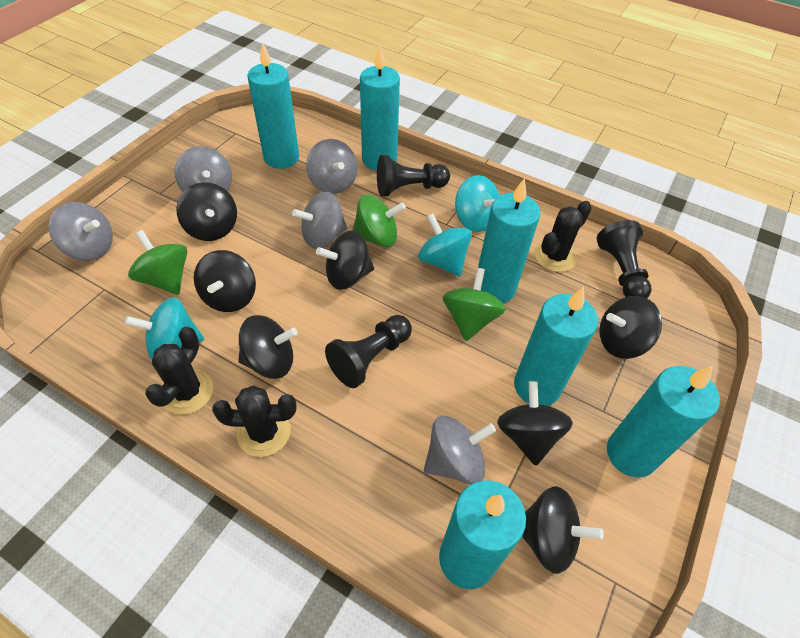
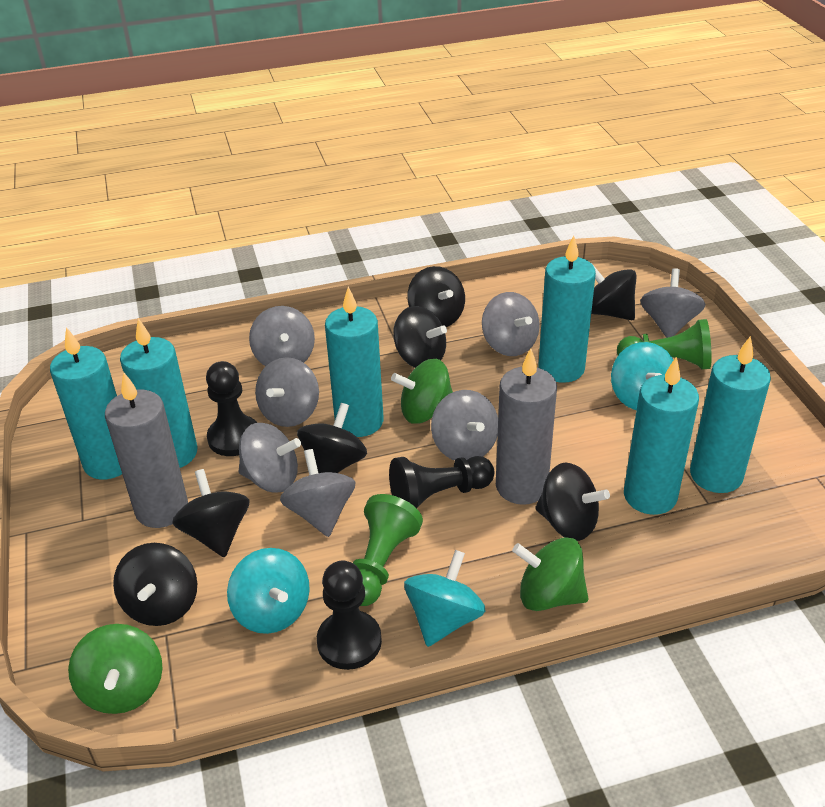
black cactus: [145,327,213,414] [212,385,296,457] [535,201,592,272] = 3 -> none = 0
green pawn: none = 0 -> [353,494,423,606] [617,319,712,369] = 2
grey candle: none = 0 -> [105,373,188,528] [496,348,557,505] = 2
grey spinning top: [49,202,113,261] [175,146,232,192] [292,192,348,249] [306,139,357,194] [424,416,496,485] = 5 -> [238,423,301,493] [249,306,315,366] [255,357,319,427] [280,449,355,537] [431,390,498,460] [482,292,540,356] [640,268,705,338] = 7

